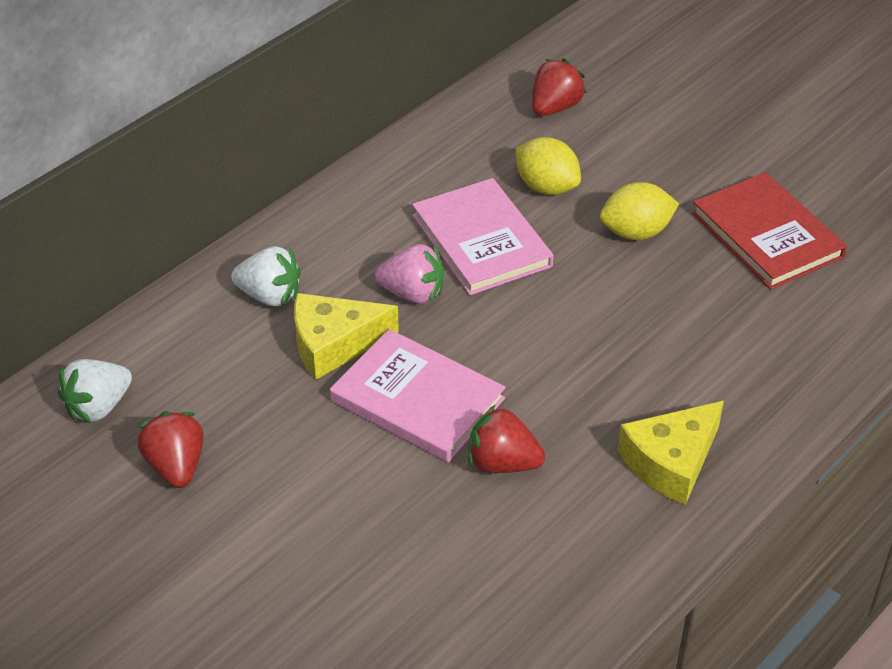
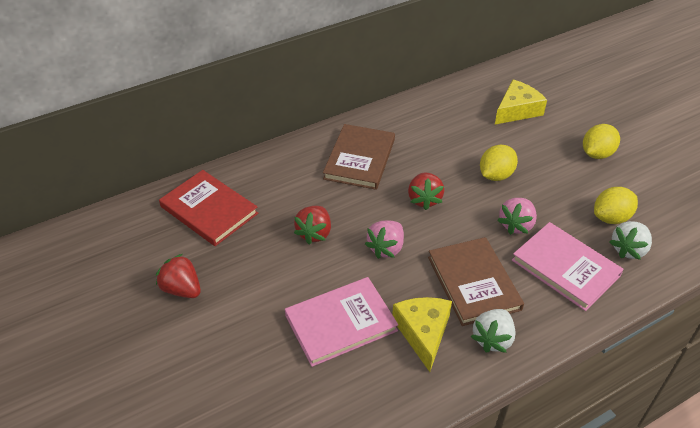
brown book: none = 0 -> [323,124,395,190] [428,237,524,326] = 2
pink strawberry: [375,244,444,304] = 1 -> [365,220,404,259] [497,198,537,235] = 2
yellow lemon: [516,137,581,195] [600,182,679,240] = 2 -> [480,145,518,181] [583,124,620,159] [594,187,638,224] = 3

